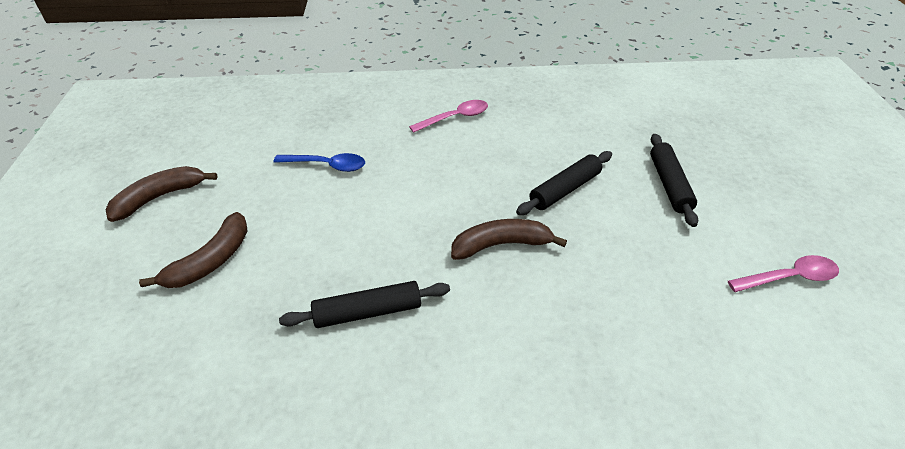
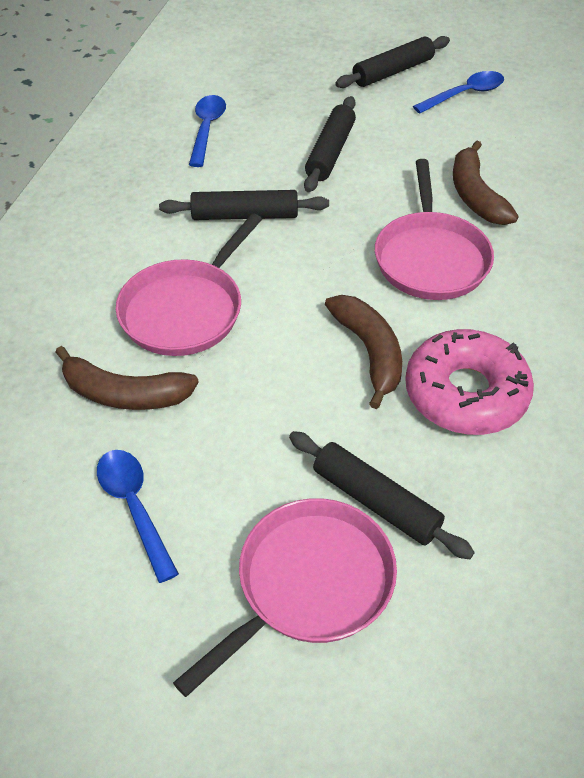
black rolling pin: [279,281,450,328] [516,151,612,215] [650,134,698,227] = 3 -> [159,190,329,220] [289,431,475,559] [304,96,356,192] [335,36,450,88] = 4
blue spoon: [273,153,365,172] = 1 -> [97,450,179,583] [189,95,226,167] [413,71,504,113] = 3
pink donut: none = 0 -> [405,329,534,435] = 1
pink pan: none = 0 -> [115,213,262,356] [173,498,397,697] [375,159,494,300] = 3
pink spoon: [409,100,488,133] [728,255,839,292] = 2 -> none = 0

